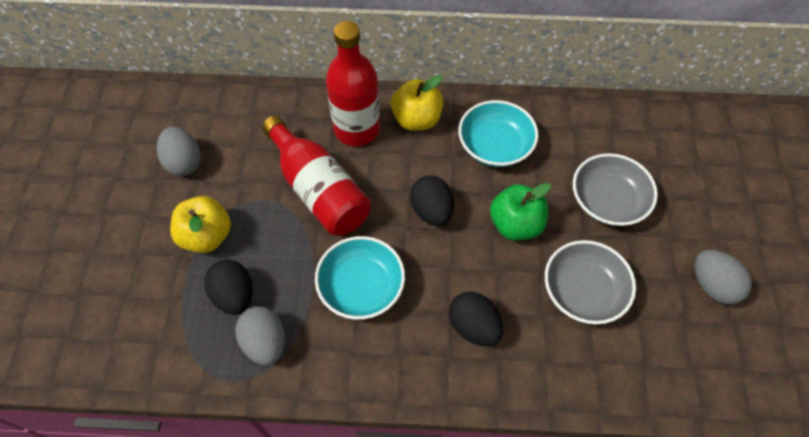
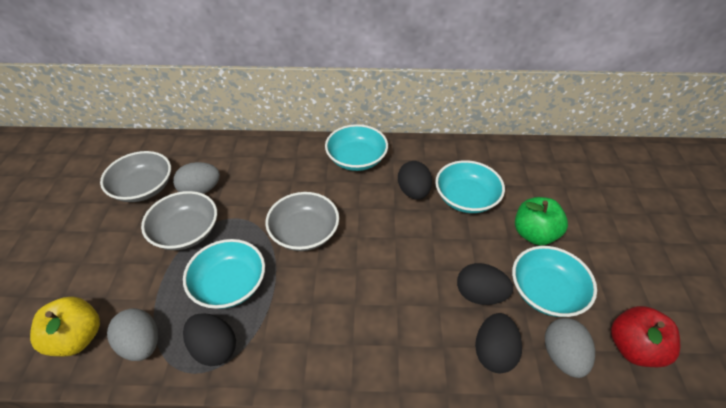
black egg: [204,260,253,315] [410,176,454,226] [449,292,503,346] = 3 -> [183,313,236,366] [398,161,432,199] [457,263,513,305] [475,313,522,373] = 4
grey bowl: [545,240,636,324] [573,153,658,226] = 2 -> [100,151,171,202] [141,191,217,250] [265,192,339,251] = 3
red apple: none = 0 -> [611,306,680,367] = 1
red bottle: [262,116,371,236] [326,21,380,146] = 2 -> none = 0
turquoise bowl: [315,236,405,320] [458,100,539,167] = 2 -> [183,239,265,309] [325,124,388,171] [435,160,505,213] [512,246,597,317] = 4
yellow apple: [170,196,231,253] [391,75,443,131] = 2 -> [30,297,100,356] = 1

